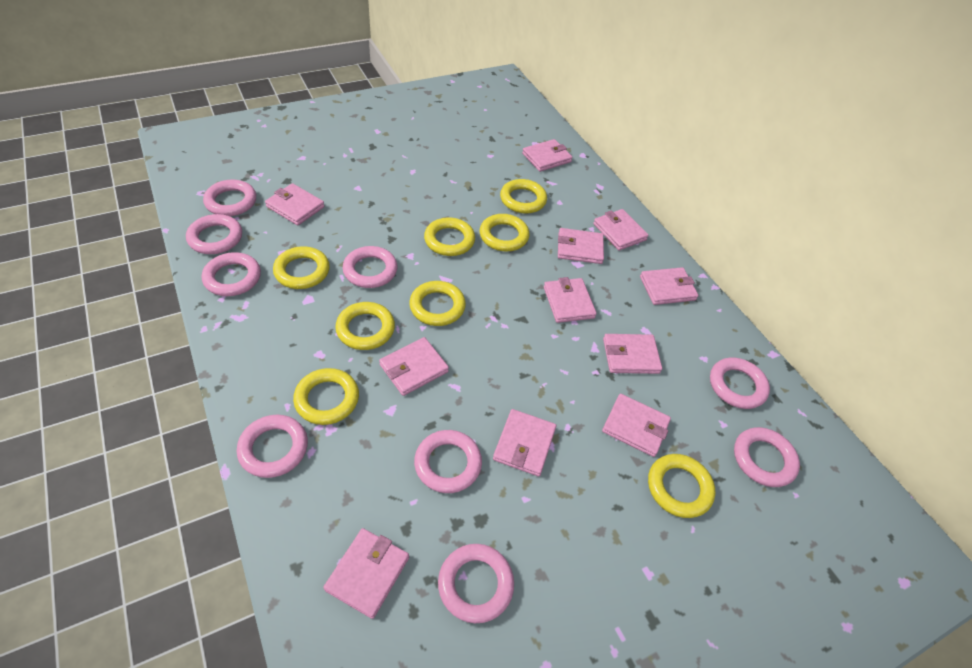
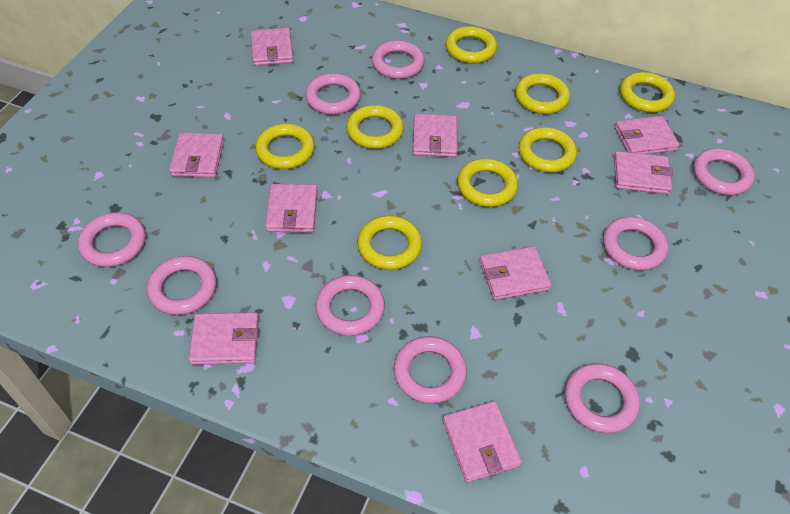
pink wallet: [265,183,325,225] [323,528,409,619] [379,337,449,396] [493,409,556,476] [522,139,573,172] [544,277,597,323] [558,228,604,264] [593,209,649,250] [602,394,671,457] [603,334,662,374] [640,267,699,305] = 11 -> [169,132,224,178] [189,312,259,365] [251,28,294,66] [265,184,318,233] [413,114,457,157] [443,401,522,482] [480,246,551,300] [614,151,673,194] [615,116,679,154] = 9

